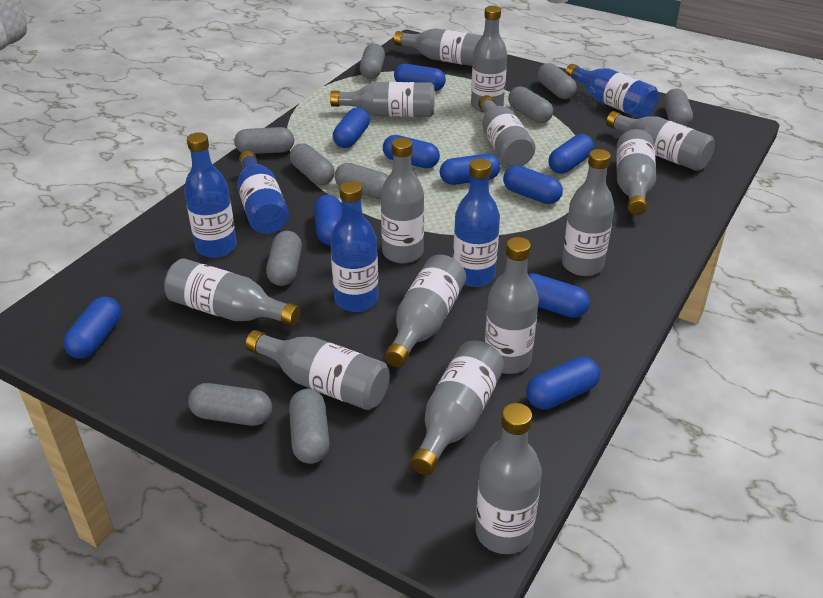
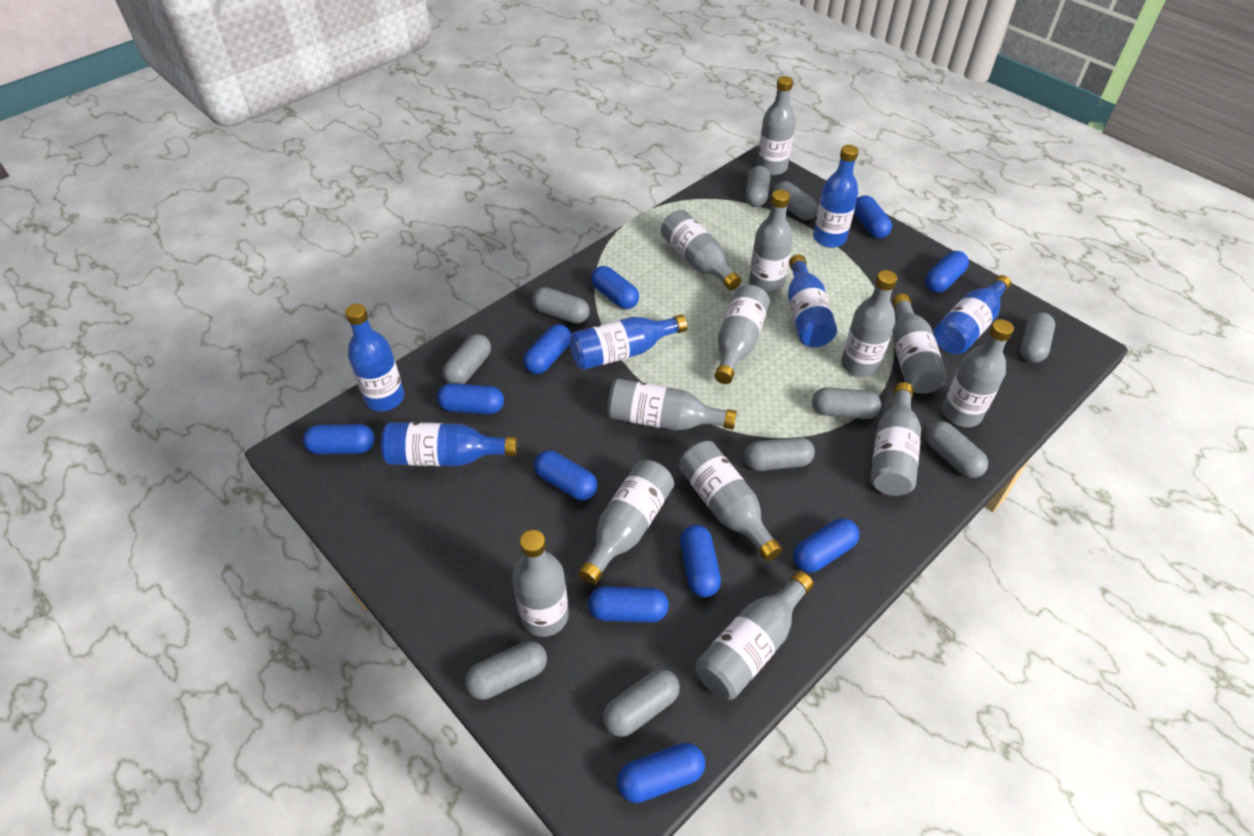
blue bottle: [184,132,237,258] [237,151,289,234] [330,181,378,312] [453,159,500,287] [565,64,659,118] = 5 -> [345,304,404,412] [381,422,518,466] [570,314,687,370] [788,254,837,347] [813,145,858,248] [934,275,1011,354] = 6
blue capsule: [63,297,121,359] [314,195,342,245] [333,107,370,148] [383,135,440,168] [394,64,446,91] [440,154,501,185] [503,165,563,204] [526,357,600,409] [528,273,590,318] [548,134,594,174] = 10 -> [303,424,375,454] [437,383,504,414] [523,324,571,374] [534,450,598,500] [588,586,669,622] [591,266,639,309] [617,743,705,803] [680,525,721,597] [793,518,859,573] [854,195,892,239] [925,251,969,293] = 11
grey bottle: [164,258,301,326] [245,330,390,410] [330,82,435,117] [381,138,424,263] [384,255,466,367] [394,28,482,66] [410,340,505,475] [471,6,507,113] [476,403,542,554] [478,95,535,167] [485,237,539,374] [562,149,614,276] [606,111,715,171] [616,129,656,215] = 14 -> [512,530,569,637] [578,460,674,585] [607,379,737,431] [661,210,742,291] [679,441,782,561] [695,571,814,700] [714,285,770,384] [749,190,793,294] [757,76,795,176] [841,270,897,377] [870,382,921,496] [892,294,947,394] [942,319,1014,427] = 13

